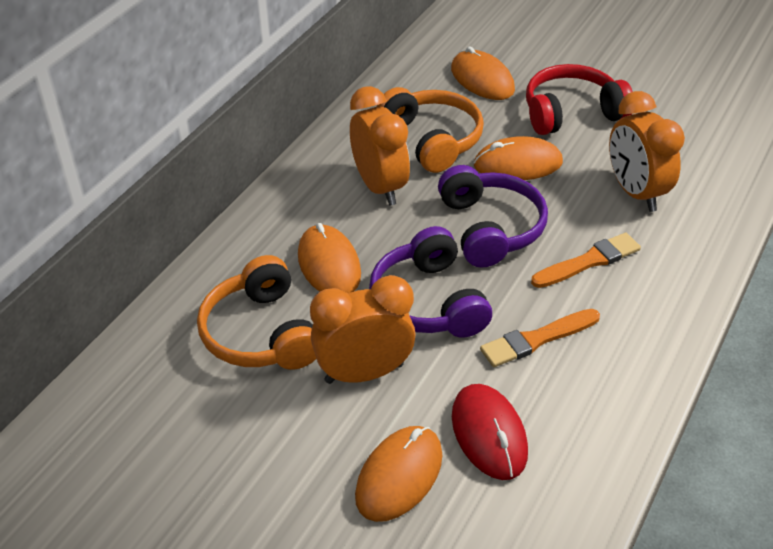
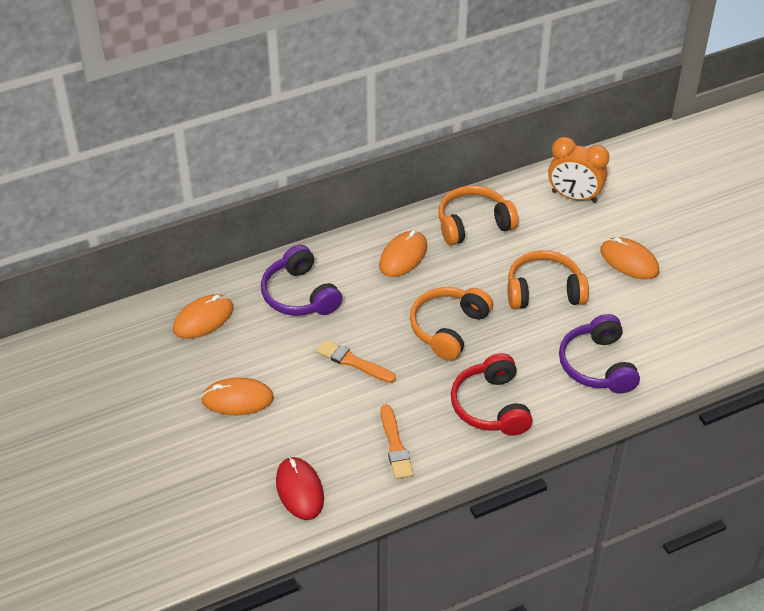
orange clock: [310,275,416,384] [350,86,410,206] [609,91,685,212] = 3 -> [548,137,609,203] = 1
orange headphones: [197,255,316,370] [377,87,484,173] = 2 -> [410,287,493,361] [438,186,519,246] [507,250,589,309] = 3

